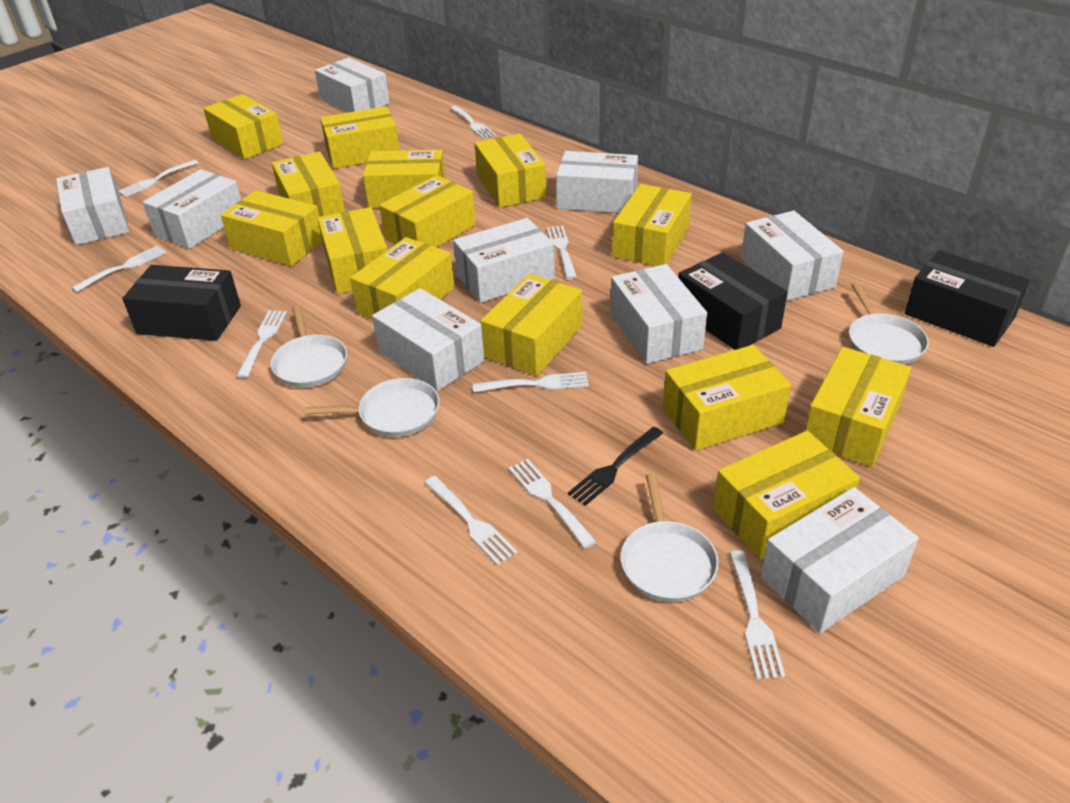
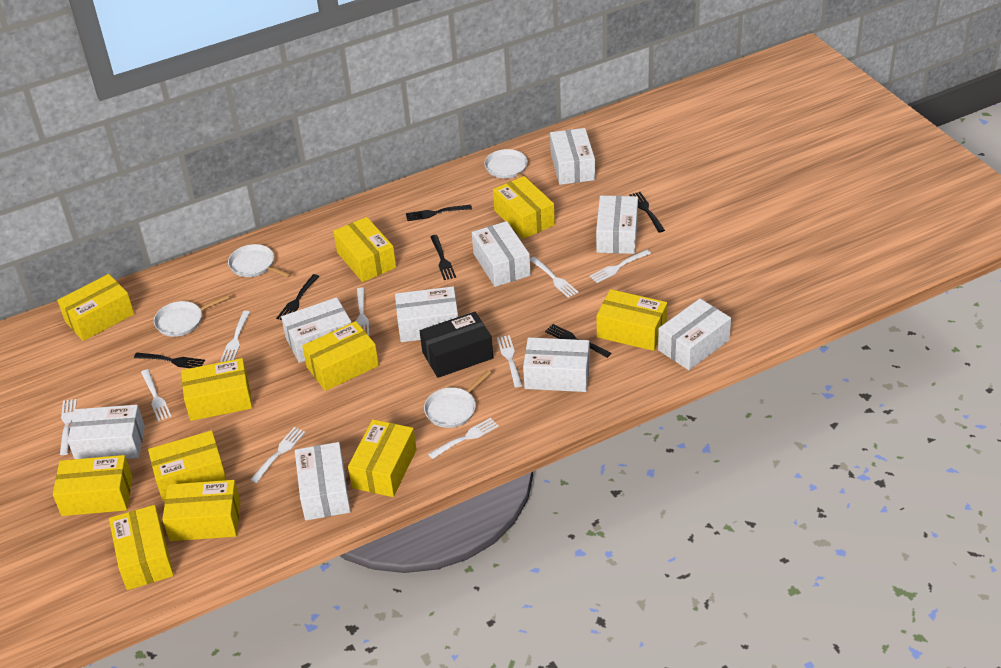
black box: [122,265,241,341] [678,252,788,350] [905,250,1030,347] = 3 -> [420,312,493,378] = 1
black fork: [568,427,663,506] = 1 -> [134,352,205,368] [276,274,319,320] [406,205,472,221] [430,235,456,280] [545,324,611,358] [629,192,665,233] = 6
yellow box: [203,94,284,159] [221,190,322,266] [272,151,345,217] [317,207,388,294] [320,106,400,169] [350,237,455,320] [363,150,446,209] [379,175,476,248] [475,134,546,208] [481,274,582,376] [612,184,692,266] [663,345,791,451] [713,431,860,560] [805,347,911,467] = 14 -> [53,455,132,516] [57,274,134,341] [109,505,174,590] [148,430,227,502] [162,480,241,541] [181,358,252,421] [302,321,379,391] [333,217,396,282] [348,419,417,497] [493,176,555,239] [597,289,667,351] = 11

